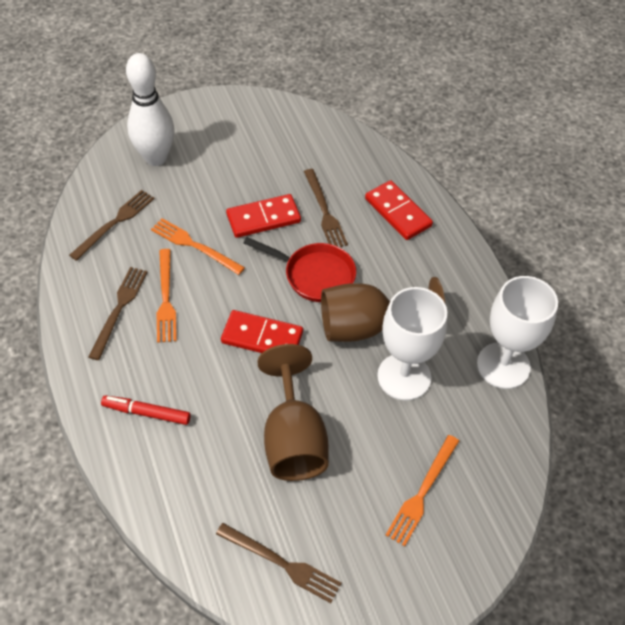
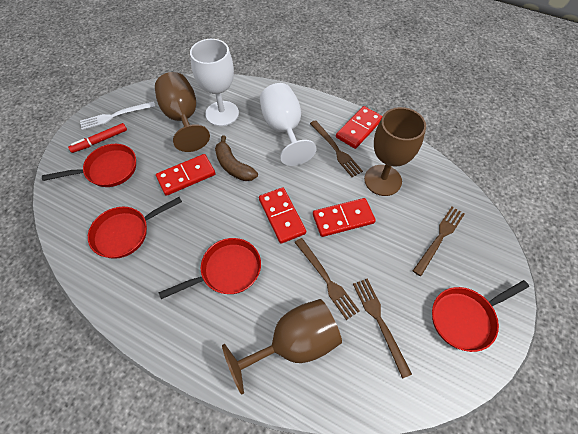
brown banana: none = 0 -> [215,135,258,181] = 1
brown goblet: [257,344,329,481] [321,277,445,342] = 2 -> [155,72,210,152] [222,299,342,394] [364,107,426,196] = 3
orange fork: [151,218,245,275] [157,249,177,343] [386,435,459,546] = 3 -> none = 0
red domino: [221,310,303,353] [226,194,301,238] [365,180,433,240] = 3 -> [156,154,216,196] [259,187,306,244] [313,198,376,237] [336,106,383,149] = 4
red pan: [243,237,356,302] = 1 -> [42,144,136,187] [88,197,182,259] [159,238,261,299] [432,280,529,352] = 4
white bowling pin: [126,53,175,166] = 1 -> none = 0
white fork: none = 0 -> [80,101,156,130] = 1

